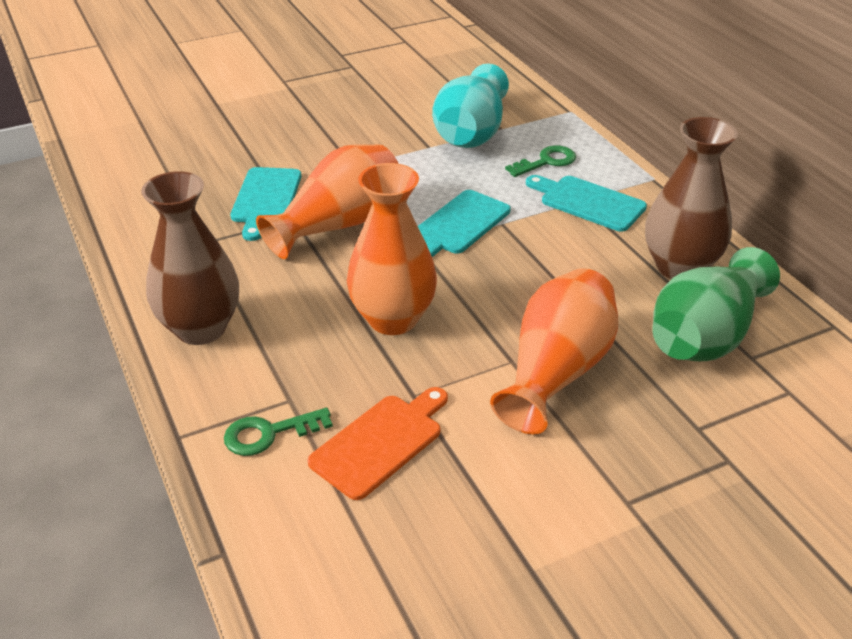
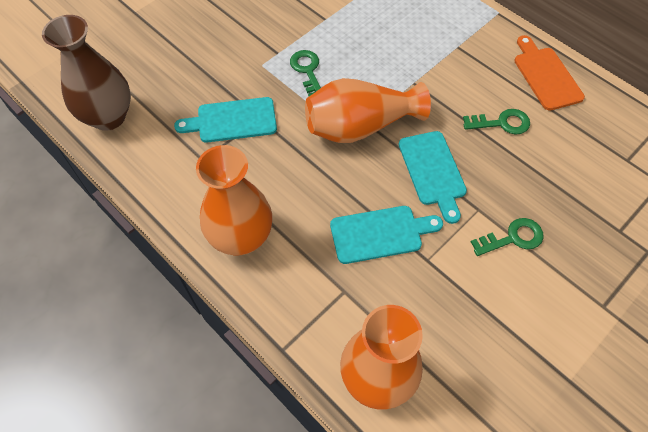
brown vase: [141,171,239,345] [645,117,738,279] = 2 -> [42,15,131,131] = 1
green key: [224,408,333,456] [505,145,576,177] = 2 -> [290,50,321,96] [463,109,530,135] [471,218,543,256] = 3
green vase: [652,247,780,361] = 1 -> none = 0
turquoise vase: [432,64,509,148] = 1 -> none = 0

